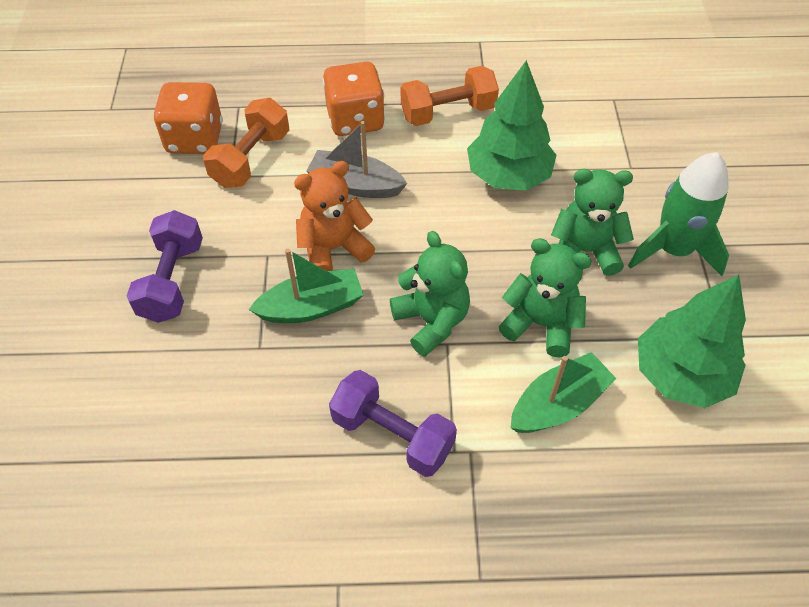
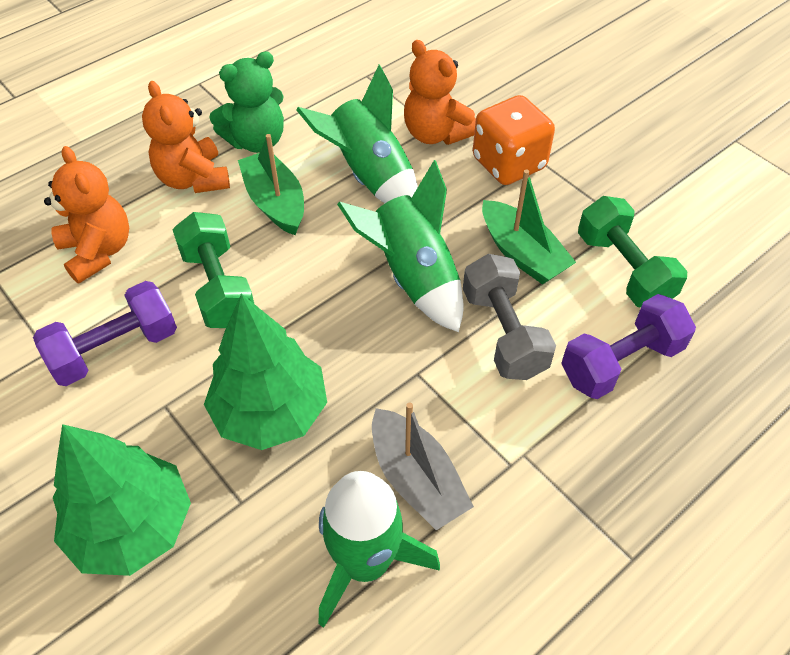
green dumbbell: none = 0 -> [172,212,254,328] [578,196,687,308] = 2
green rocket: [628,152,729,276] = 1 -> [296,65,418,203] [319,471,440,628] [337,160,464,332] = 3
green teddy bear: [390,231,470,357] [499,238,592,358] [551,169,634,276] = 3 -> [209,51,284,153] = 1
grey dumbbell: none = 0 -> [463,254,556,380] = 1
orange dice: [153,82,223,154] [323,62,385,136] = 2 -> [473,95,555,185] = 1
orange dumbbell: [203,98,289,188] [401,66,499,126] = 2 -> none = 0
orange teddy bear: [294,161,375,271] = 1 -> [44,146,129,284] [142,81,230,193] [404,40,476,145] = 3

